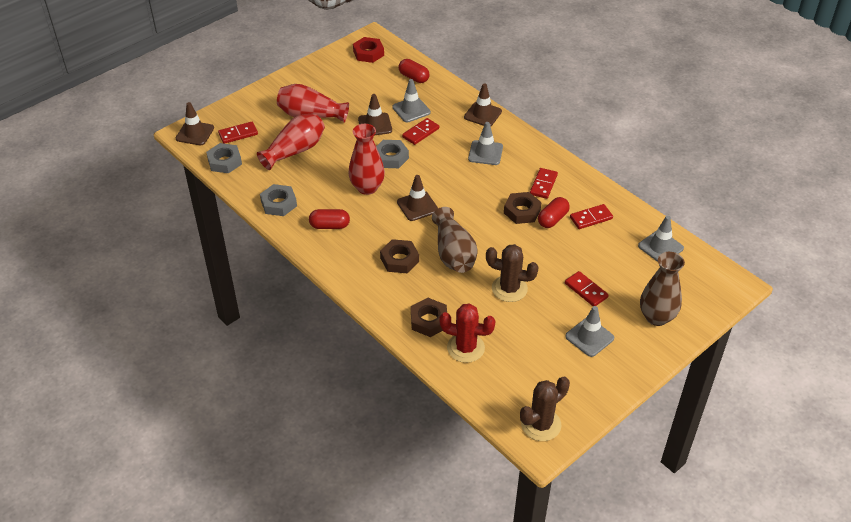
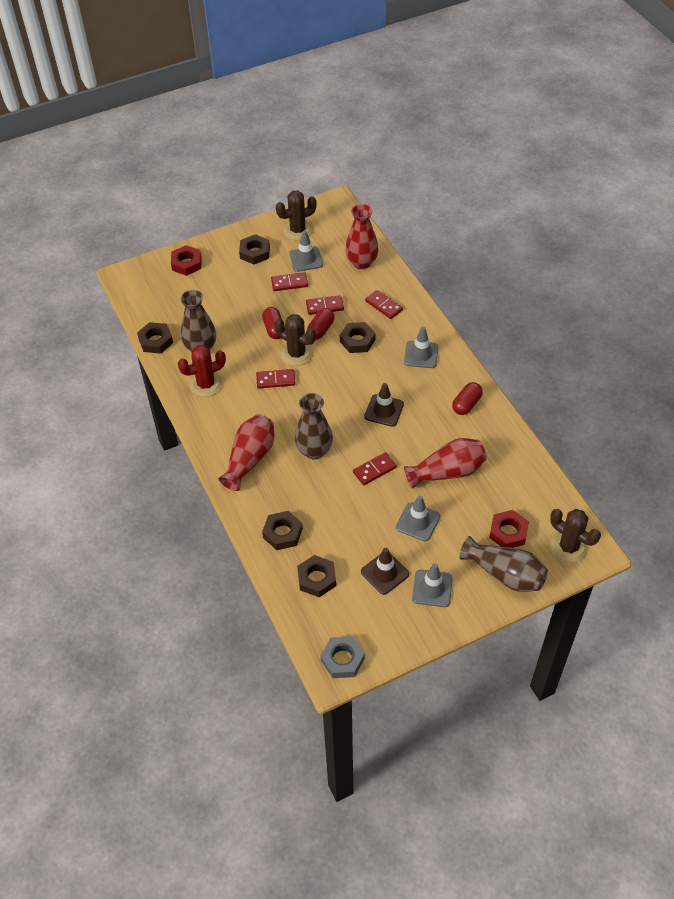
brown cactus: [486,244,539,302] [520,377,570,441] = 2 -> [274,314,316,366] [276,190,317,240] [550,509,601,563] = 3
brown nut: [380,239,419,273] [411,298,447,337] [504,192,541,224] = 3 -> [137,322,173,354] [239,234,270,264] [262,511,303,550] [297,555,336,597] [340,322,376,353] = 5
brown traffic cone: [176,102,214,145] [358,94,392,135] [397,175,438,221] [464,83,502,126] = 4 -> [361,548,409,595] [364,383,404,427] = 2
brown vase: [432,207,477,273] [640,252,685,326] = 2 -> [180,290,216,352] [295,393,333,459] [459,536,548,592] = 3
grey nut: [206,143,242,173] [260,184,297,216] [376,140,409,168] = 3 -> [320,636,365,678] = 1
red nut: [353,37,384,63] = 1 -> [171,245,202,276] [489,510,529,548] = 2

